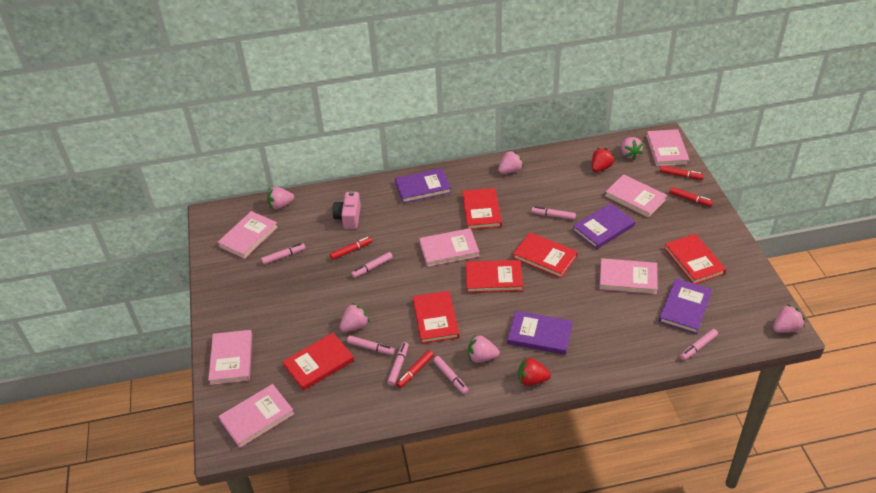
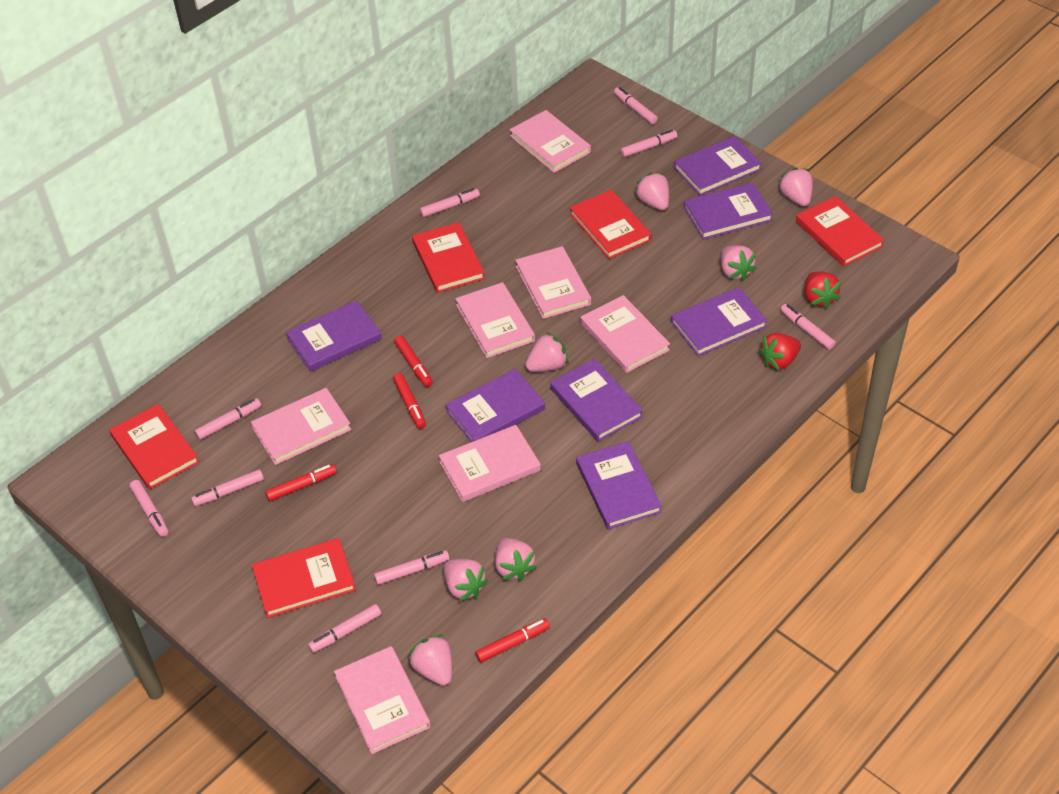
pink camera: [332,191,361,229] = 1 -> none = 0
pink marker: [261,243,305,265] [347,336,395,355] [351,252,393,278] [387,342,409,386] [433,356,469,394] [532,206,576,220] [680,329,718,361] = 7 -> [129,480,169,537] [191,469,264,506] [195,398,261,440] [308,604,381,653] [374,550,450,585] [420,188,480,217] [614,87,658,124] [620,130,677,157] [780,304,836,350] = 9
pink strawberry: [267,187,294,210] [340,303,370,332] [468,334,500,363] [498,150,524,174] [621,137,643,160] [773,304,805,333] = 6 -> [408,634,452,686] [444,559,488,602] [495,538,536,581] [525,332,569,372] [634,173,669,210] [721,245,757,281] [778,167,813,207] = 7
purple book: [395,168,451,203] [507,311,573,355] [572,203,635,249] [659,278,712,334] = 4 -> [286,300,382,372] [445,369,545,442] [550,359,643,442] [576,441,662,529] [671,287,768,356] [674,136,762,196] [684,182,773,240] = 7
red book: [282,333,354,391] [413,291,459,344] [462,188,502,230] [466,260,523,293] [513,232,578,278] [664,234,726,284] = 6 -> [109,404,199,490] [252,538,356,618] [412,222,485,293] [570,190,652,259] [796,196,884,266] = 5

